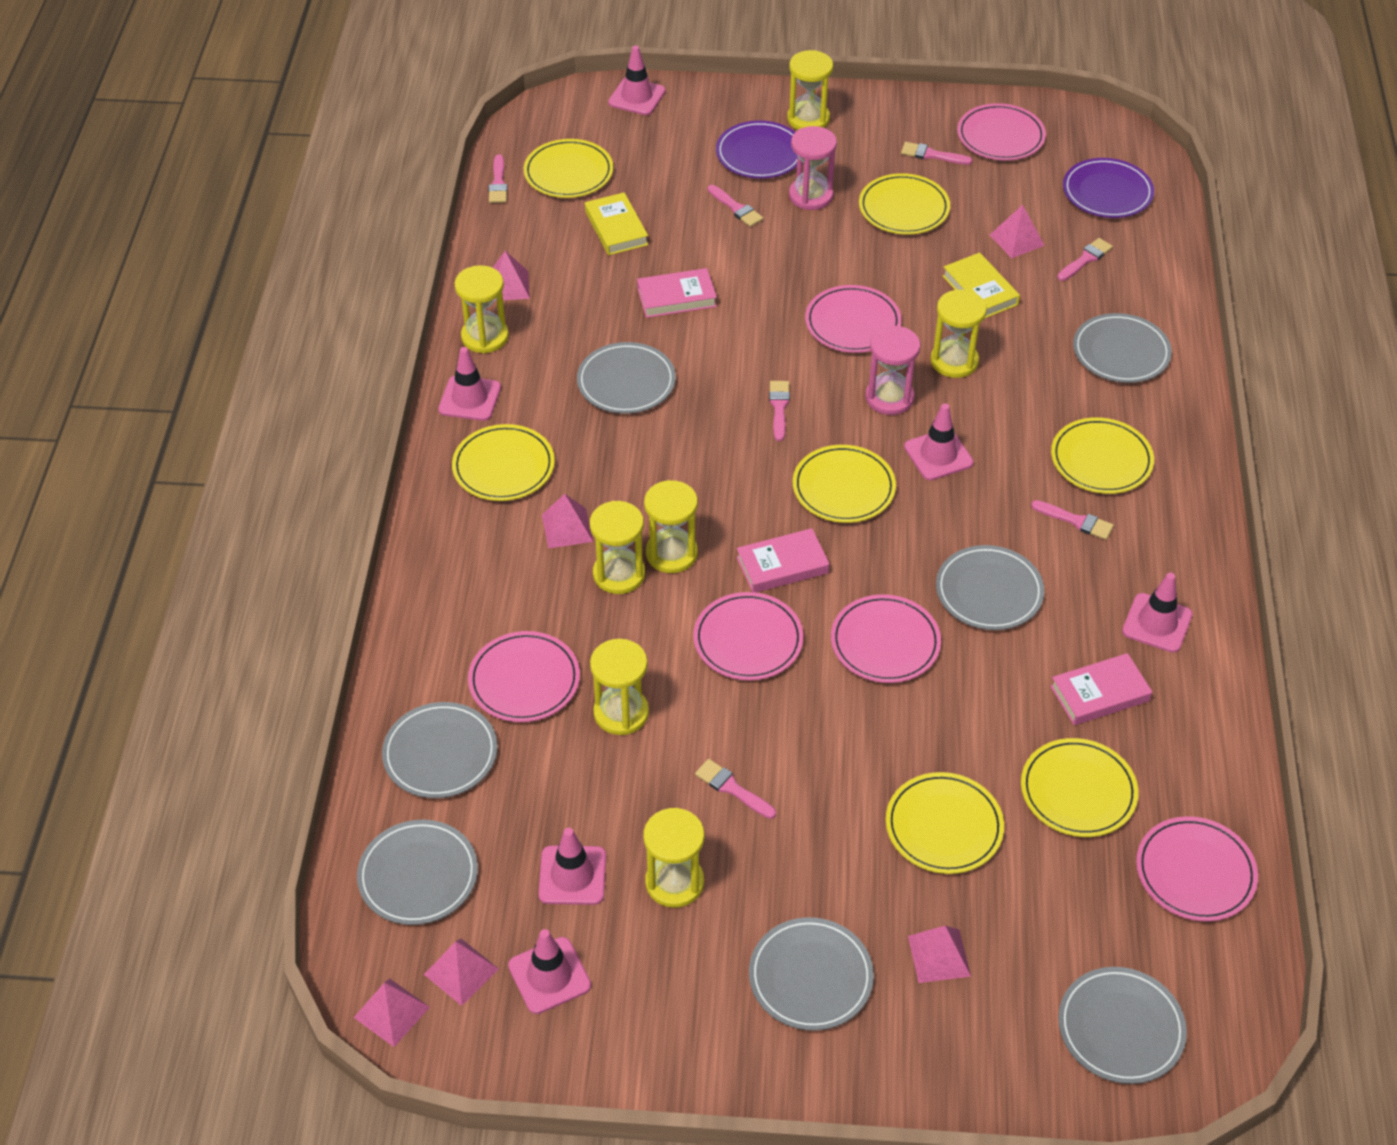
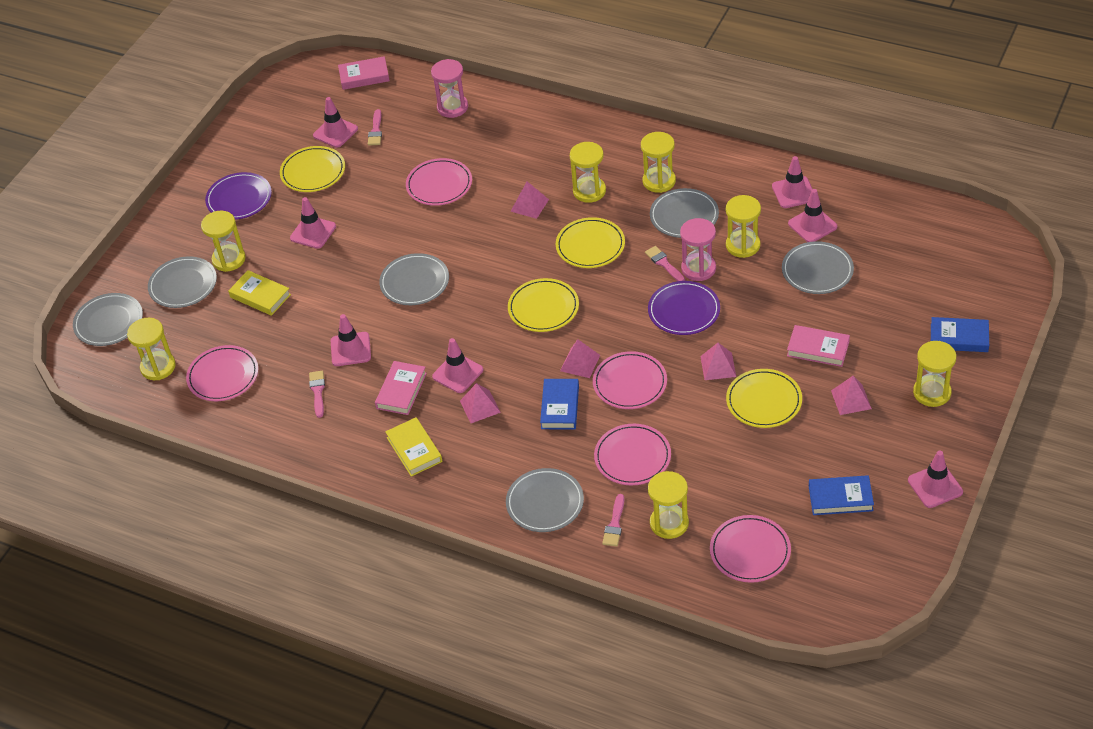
blue book: none = 0 -> [540,379,579,429] [809,475,874,515] [931,317,989,352] = 3
grey plate: [357,820,478,925] [382,702,498,798] [577,342,676,414] [749,917,874,1031] [936,545,1044,630] [1058,967,1187,1084] [1073,313,1172,383] = 7 -> [73,293,143,346] [148,256,217,308] [379,253,449,305] [506,468,584,532] [650,188,719,238] [782,241,854,294] = 6
pink brush: [489,154,508,203] [695,759,776,819] [708,185,763,227] [769,381,790,441] [901,142,972,165] [1031,500,1114,540] [1057,238,1113,281] = 7 -> [309,371,325,418] [368,109,382,145] [602,494,624,547] [645,246,685,281] = 4
pink plate: [468,631,580,722] [693,592,803,680] [805,285,902,353] [831,594,941,683] [957,103,1046,161] [1136,816,1258,922] = 6 -> [186,345,258,401] [406,158,472,206] [593,351,667,409] [594,424,671,485] [710,515,791,583] = 5
pink pyramid: [354,978,430,1047] [424,939,499,1006] [492,251,530,301] [542,494,593,549] [908,926,971,983] [990,205,1045,258] = 6 -> [460,383,501,423] [510,181,549,219] [560,340,600,378] [700,343,736,380] [831,376,872,415] = 5
pink traffic cone: [438,347,501,421] [508,929,591,1014] [538,828,606,905] [608,45,666,115] [904,403,973,480] [1122,573,1193,653] = 6 -> [290,197,336,249] [313,97,358,148] [331,314,371,366] [432,338,484,393] [772,156,812,208] [788,189,837,242] [908,451,963,508] = 7
yellow plate: [452,424,555,501] [524,139,613,198] [793,445,896,523] [859,173,950,235] [886,772,1004,874] [1021,738,1139,837] [1051,417,1154,494] = 7 -> [280,146,345,192] [508,278,579,332] [556,217,625,268] [726,369,802,428] = 4

